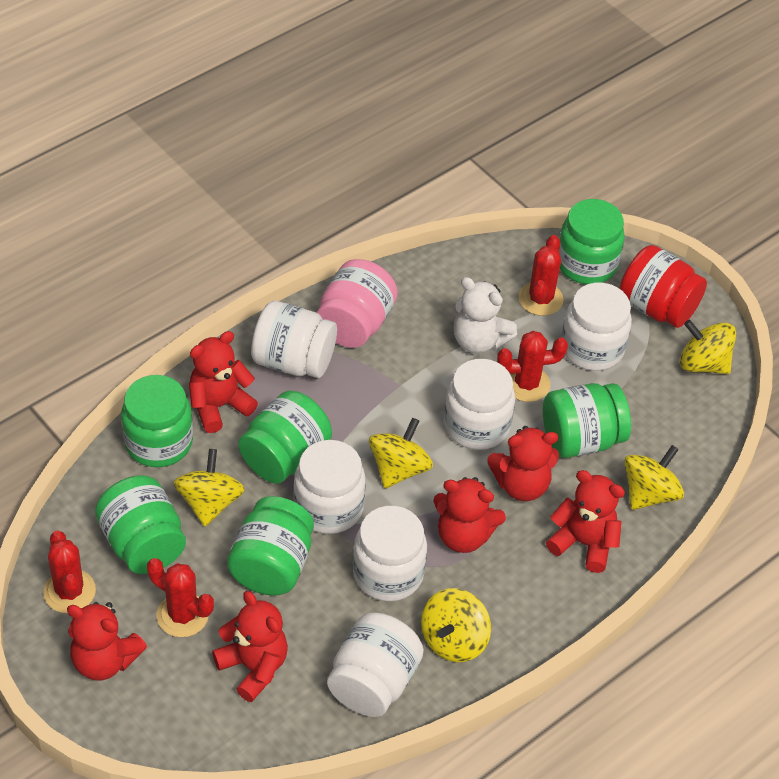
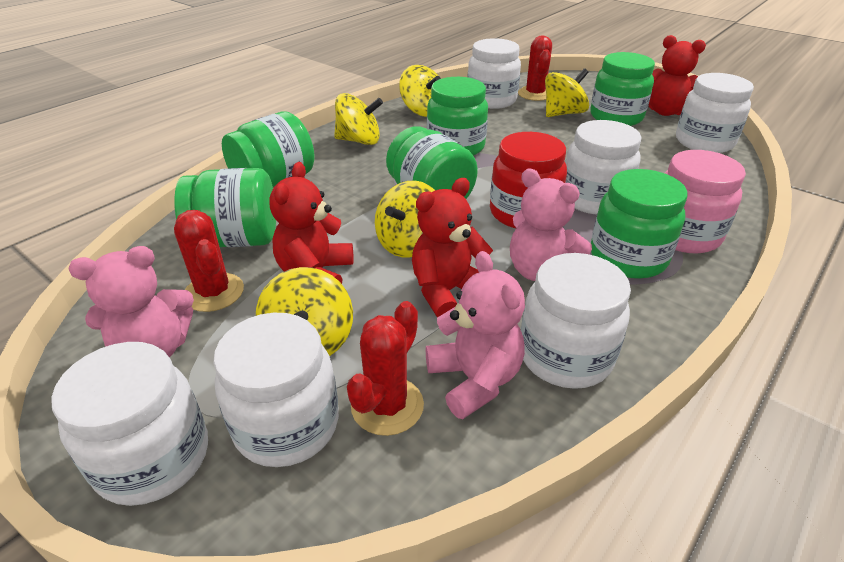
pink teddy bear: none = 0 -> [69,246,194,358] [426,251,525,419] [510,168,592,281] = 3
red cactus: [43,530,96,613] [147,558,214,637] [497,331,568,402] [519,235,564,316] = 4 -> [174,210,244,312] [347,301,424,436] [518,35,552,101] = 3
red teddy bear: [67,602,147,680] [189,331,258,433] [212,591,288,702] [433,477,506,553] [487,426,559,501] [546,470,625,573] = 6 -> [269,162,353,284] [412,178,493,317] [649,35,706,116] = 3
white teddy bear: [454,277,517,354] = 1 -> none = 0

